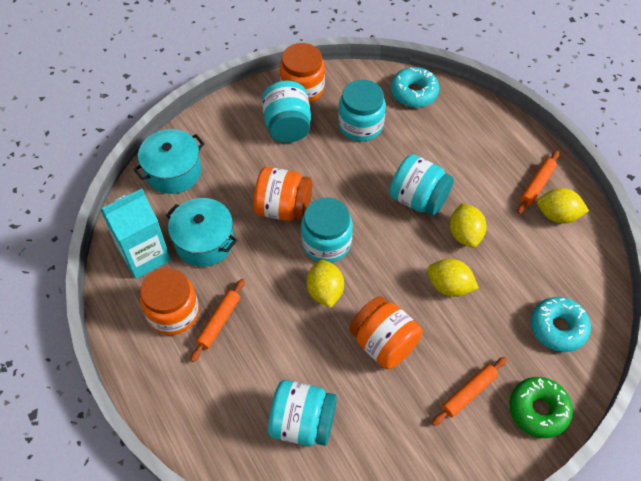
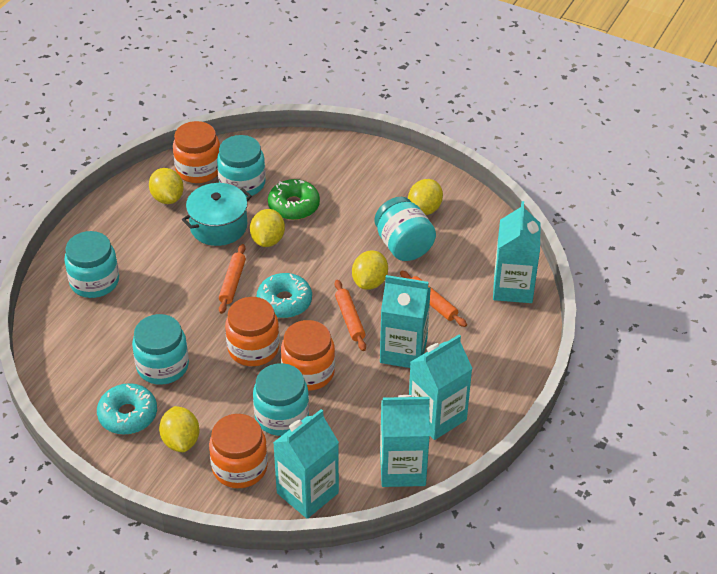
turquoise carton: [101,189,171,279] = 1 -> [273,409,339,519] [380,275,431,368] [380,395,430,487] [409,335,473,440] [493,201,541,303] = 5
turquoise pot: [133,129,205,194] [166,198,237,267] = 2 -> [182,183,252,246] = 1
yellow lemon: [307,260,344,308] [427,259,479,297] [450,203,487,248] [537,188,589,223] = 4 -> [149,168,184,204] [159,406,199,452] [250,209,285,247] [352,250,388,290] [408,179,443,215] = 5

